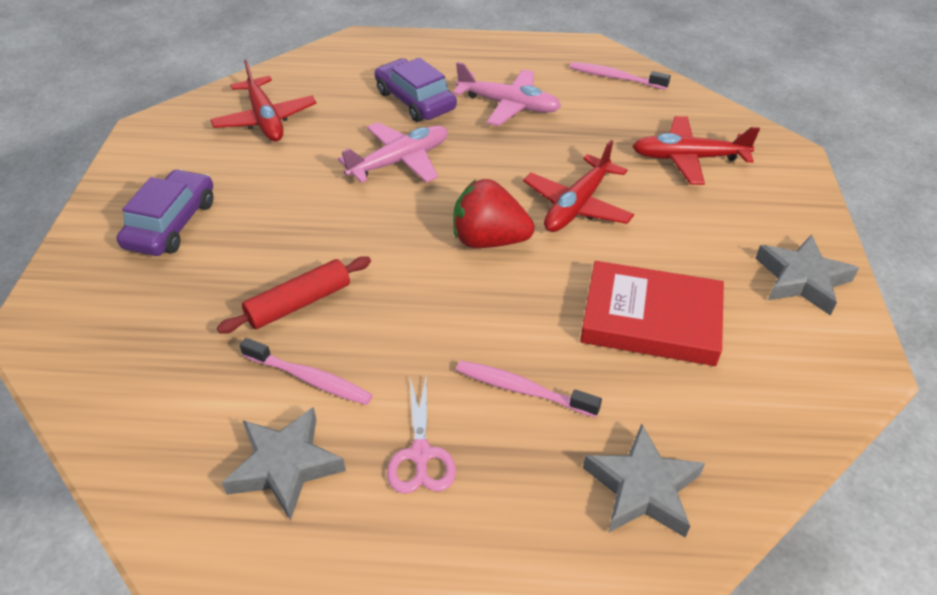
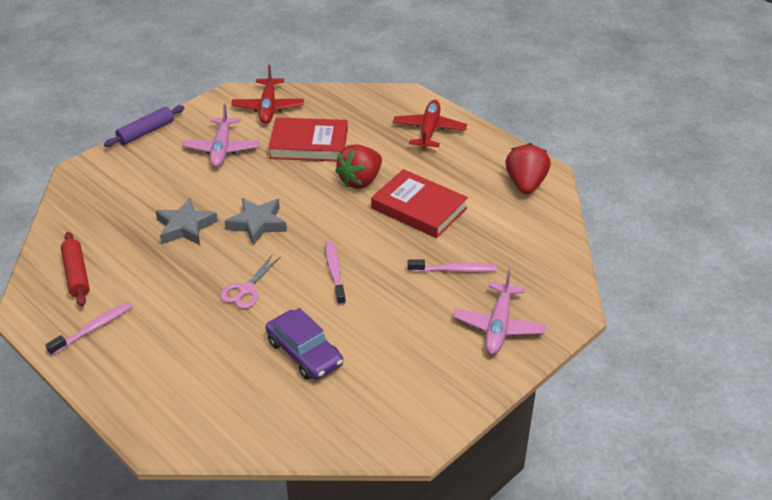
grey star: [222,407,346,521] [583,424,705,538] [755,235,859,316] = 3 -> [156,198,218,245] [225,198,287,245] = 2
purple car: [117,169,213,256] [374,57,457,122] = 2 -> [266,308,343,380] = 1
purple rolling pin: none = 0 -> [104,105,184,147] = 1
red book: [580,261,724,366] = 1 -> [268,117,348,161] [371,169,468,238] = 2
red plane: [210,59,317,142] [523,140,634,232] [632,116,760,185] = 3 -> [231,65,304,124] [393,100,467,149] = 2
red strawberry: [453,179,535,248] = 1 -> [335,144,382,189] [506,143,551,194] = 2

